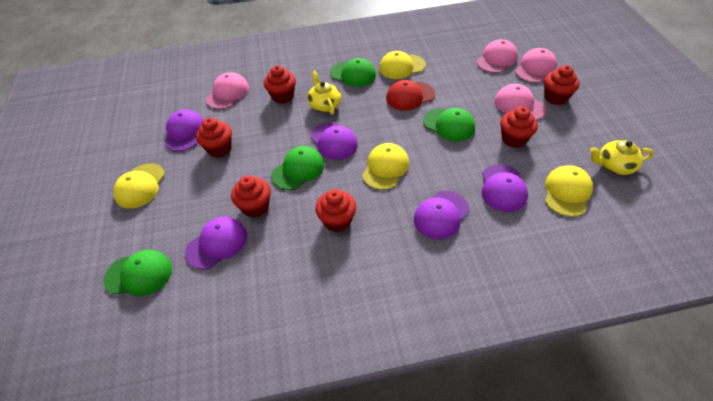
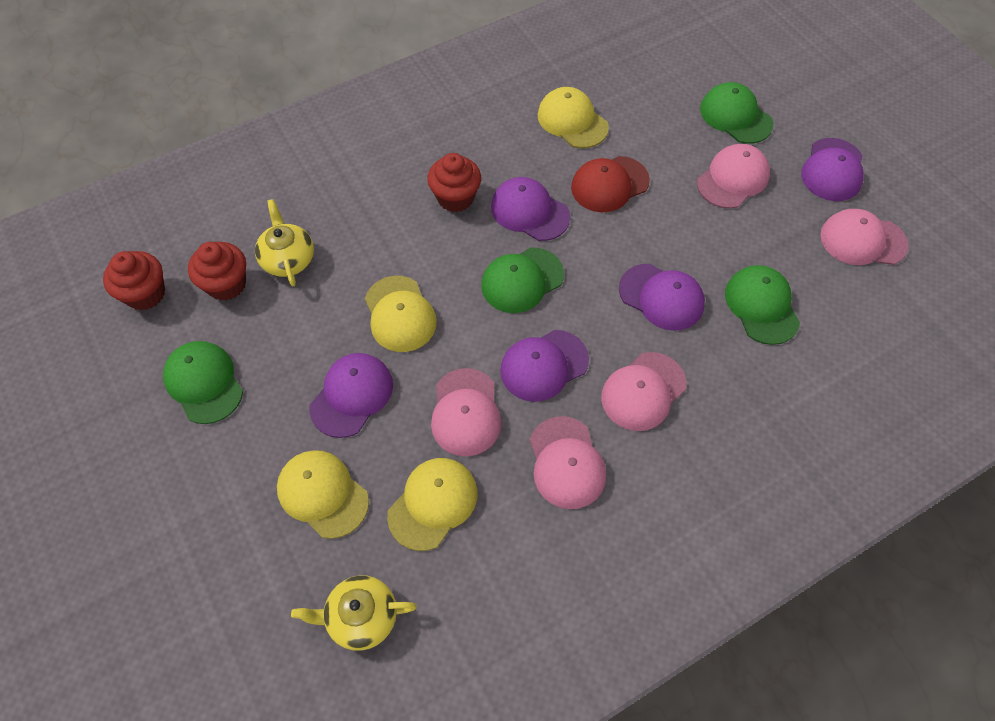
pink cap: [206,72,249,109] [476,39,518,73] [495,84,546,120] [515,48,557,83] = 4 -> [431,368,501,456] [530,416,606,509] [601,352,687,431] [697,144,770,209] [820,209,908,265] = 5
red cupcake: [196,118,232,157] [231,176,271,218] [264,65,296,104] [315,189,356,232] [500,107,538,148] [544,65,579,105] = 6 -> [103,251,165,310] [188,242,246,301] [427,153,481,212] = 3

